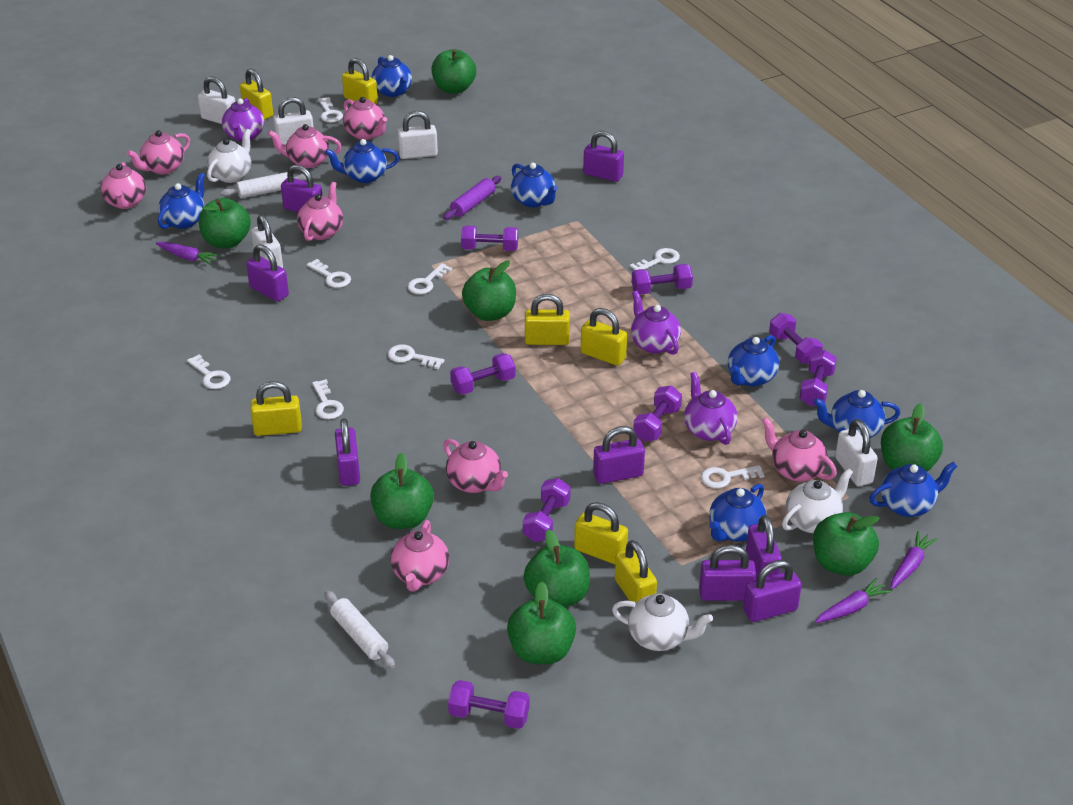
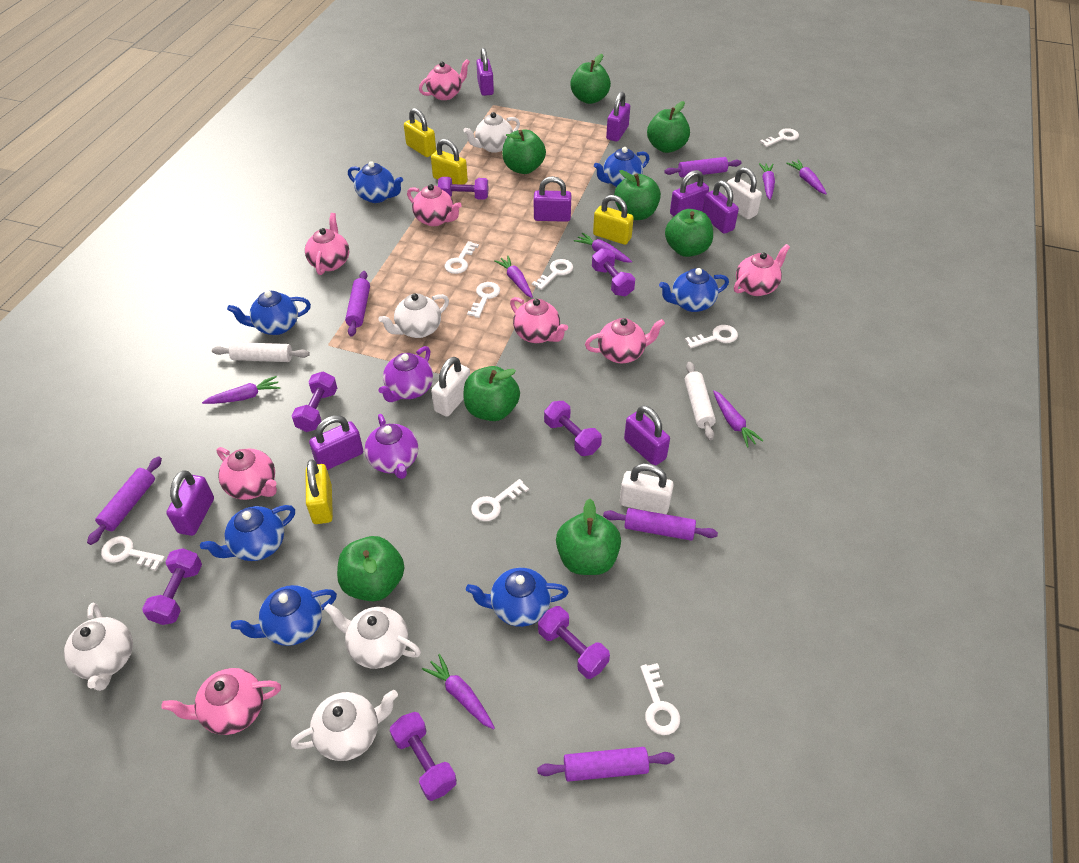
blue teapot: [158,173,205,229] [325,139,399,183] [372,55,412,97] [511,162,558,207] [709,484,767,542] [728,335,779,386] [813,390,900,438] [869,462,957,517] = 8 -> [200,505,295,561] [227,291,311,335] [231,585,337,646] [348,161,403,203] [466,568,569,627] [594,147,650,187] [659,268,729,312] = 7
purple carrot: [156,242,220,265] [815,578,891,623] [891,531,937,589] = 3 -> [202,376,280,404] [422,654,495,730] [494,256,533,298] [574,233,632,263] [713,390,763,448] [759,163,775,200] [786,160,827,194] = 7
purple dumbbell: [448,680,530,729] [450,353,516,395] [461,226,518,251] [523,478,571,542] [632,264,693,295] [633,386,682,442] [769,313,823,364] [799,350,837,406] = 8 -> [142,548,202,625] [291,371,337,432] [390,712,457,801] [438,177,488,200] [538,606,610,679] [544,401,602,456] [592,248,635,296] = 7
purple rolling pin: [443,176,501,220] = 1 -> [87,456,162,545] [345,271,370,336] [537,747,675,782] [603,508,718,541] [664,157,742,177] = 5
purple teapot: [222,98,264,141] [631,291,681,355] [684,372,738,445] = 3 -> [365,414,418,479] [379,346,433,402] = 2
white padlock: [198,77,235,124] [251,215,283,268] [273,97,314,145] [397,111,438,159] [835,419,878,486] = 5 -> [431,357,470,417] [620,463,674,514] [724,167,762,219] = 3
white teapot: [207,129,251,183] [612,593,713,651] [782,468,853,533] = 3 -> [64,603,133,691] [291,690,398,761] [324,604,421,669] [379,294,449,338] [463,112,520,153] = 5
yellow padlock: [240,68,273,120] [250,381,302,436] [342,58,378,104] [525,294,570,345] [574,502,628,564] [581,308,627,366] [615,540,657,603] = 7 -> [306,459,333,524] [404,108,436,157] [431,139,468,185] [593,195,634,245] = 4

